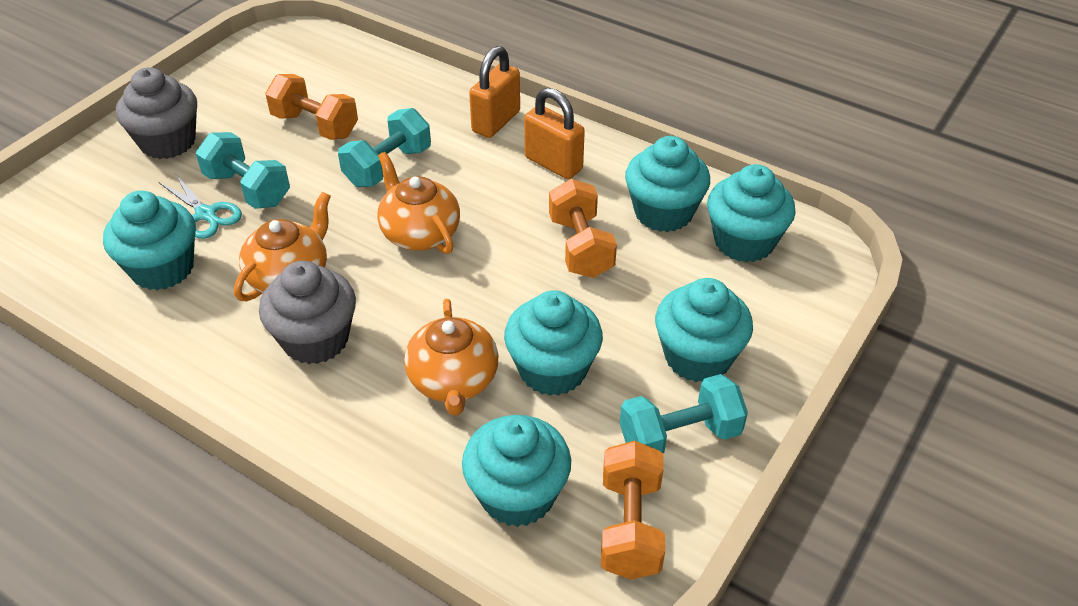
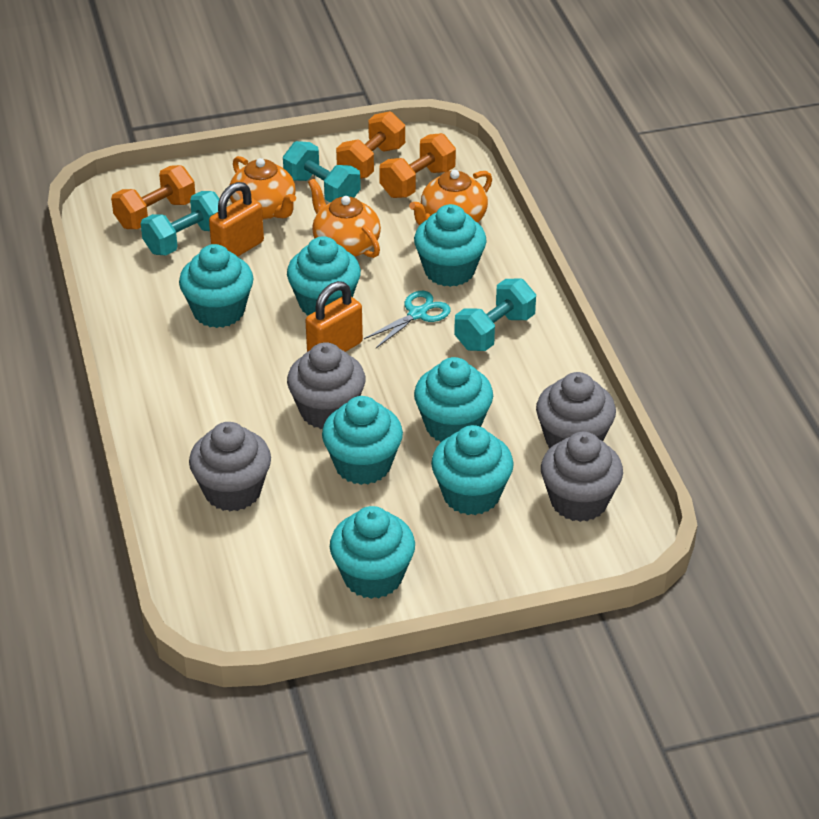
grey cupcake: [116,67,197,159] [259,261,356,364] = 2 -> [189,422,271,512] [287,342,365,429] [536,372,616,449] [541,432,623,522] = 4
turquoise cupcake: [103,191,196,290] [462,415,571,527] [504,290,603,396] [625,136,710,232] [655,278,753,382] [707,164,796,262] = 6 -> [179,244,253,328] [287,236,361,315] [322,396,403,485] [330,506,415,599] [414,204,486,287] [414,357,493,442] [431,425,514,515] = 7

